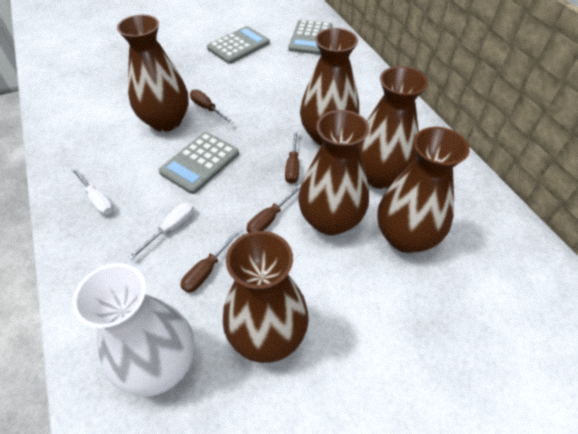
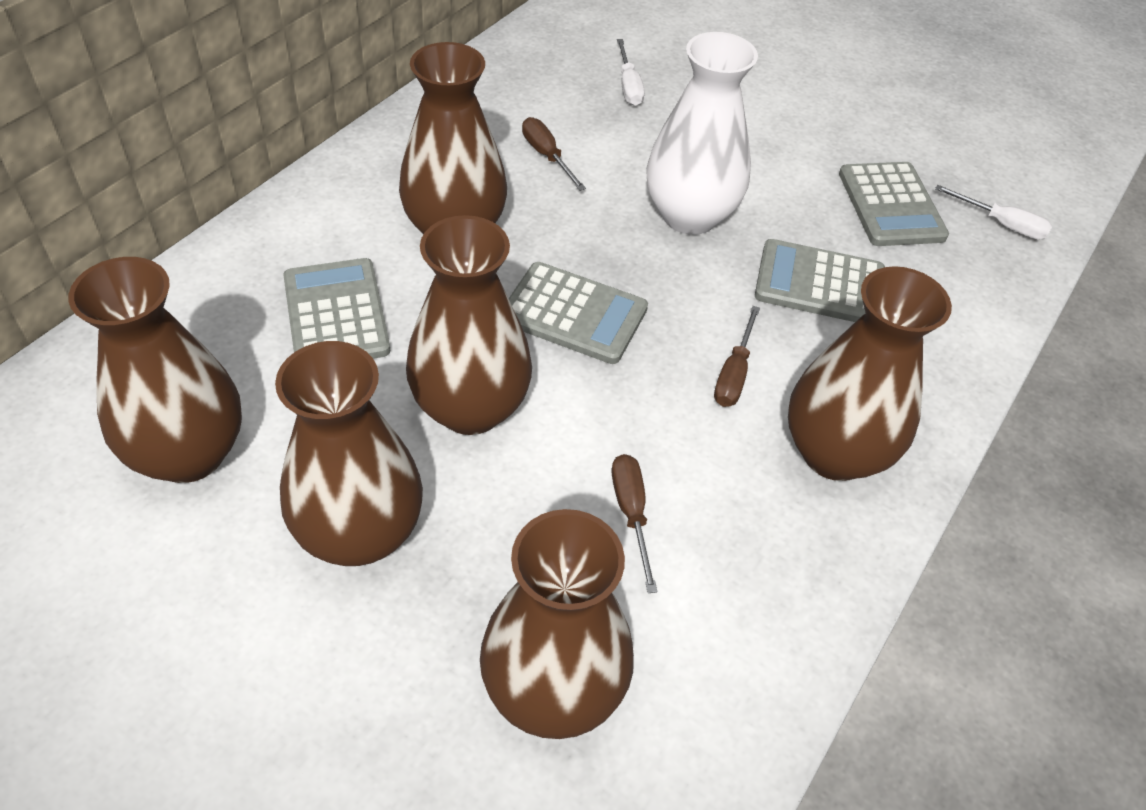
brown screwdriver: [180,228,242,293] [190,90,234,124] [247,184,301,233] [285,130,299,184] = 4 -> [522,117,586,191] [612,454,658,593] [714,306,760,407] = 3
grey calculator: [159,132,239,194] [207,26,270,64] [289,20,333,55] = 3 -> [284,258,390,359] [509,262,648,364] [755,239,885,322] [839,162,949,246] = 4

